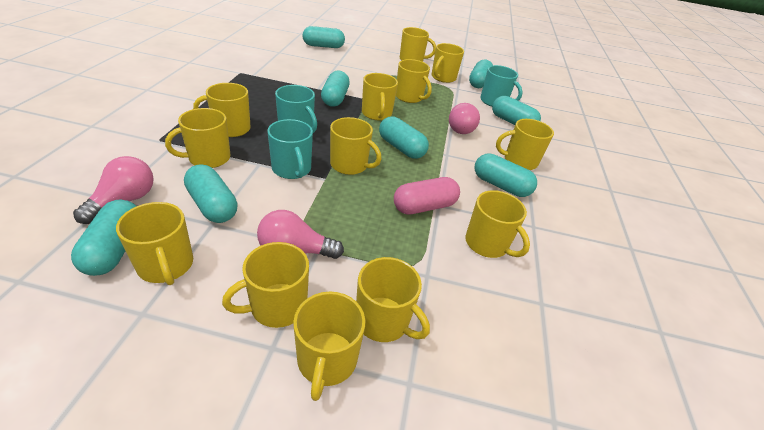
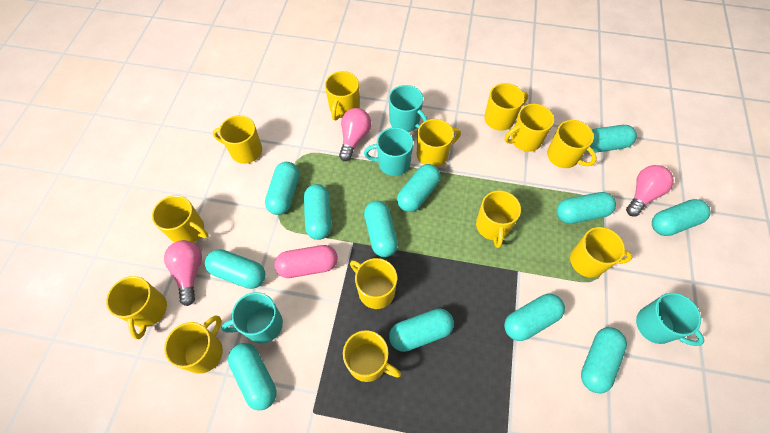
turquoise capsule: [71,200,136,276] [184,164,238,223] [302,26,345,48] [321,71,350,107] [379,116,429,159] [469,59,493,88] [475,153,537,197] [492,96,541,125] = 8 -> [205,249,265,289] [228,343,277,411] [265,162,299,215] [304,184,331,240] [364,201,398,257] [389,308,454,352] [397,164,441,212] [504,294,565,341] [557,192,616,224] [581,327,627,393] [587,125,637,153] [652,199,711,236] = 12
turquoise mug: [267,119,313,179] [275,85,317,133] [480,65,523,106] = 3 -> [221,292,283,344] [364,127,413,176] [389,85,428,132] [636,293,704,346] = 4

